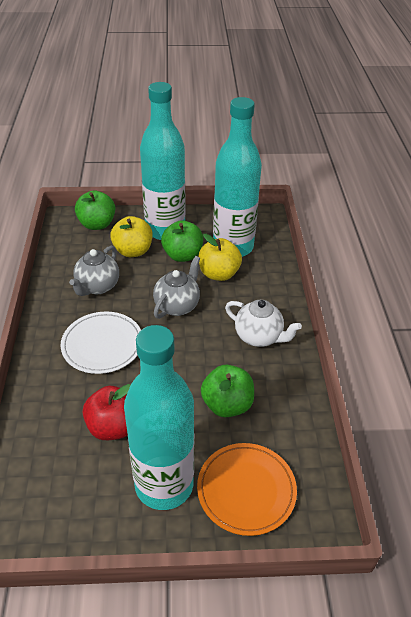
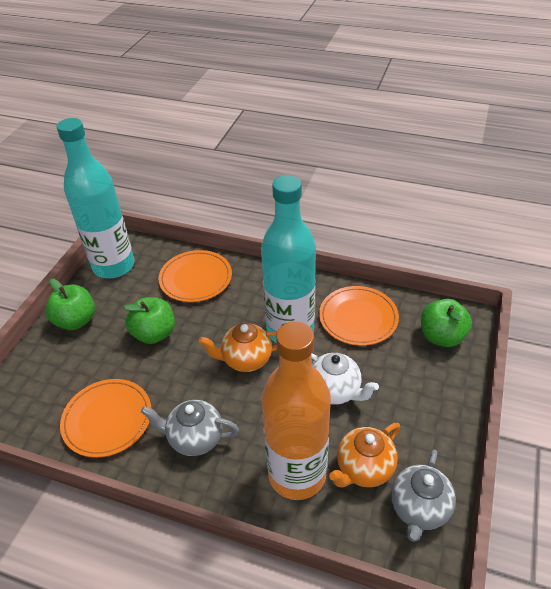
orange bottle: none = 0 -> [261,321,331,500] = 1
orange plate: [197,443,297,536] = 1 -> [60,379,151,458] [158,250,232,302] [319,286,399,346] = 3
orange teapot: none = 0 -> [199,323,277,372] [329,423,400,487] = 2
red apple: [83,384,131,440] = 1 -> none = 0
turquoise bottle: [124,325,194,510] [140,82,186,240] [213,97,262,257] = 3 -> [57,118,135,278] [261,175,316,343] = 2
white plate: [61,312,141,374] = 1 -> none = 0
yellow apple: [110,216,153,257] [199,234,242,281] = 2 -> none = 0

